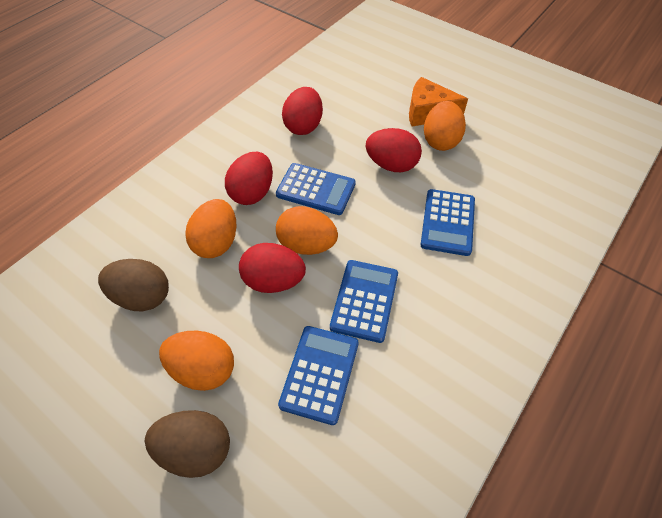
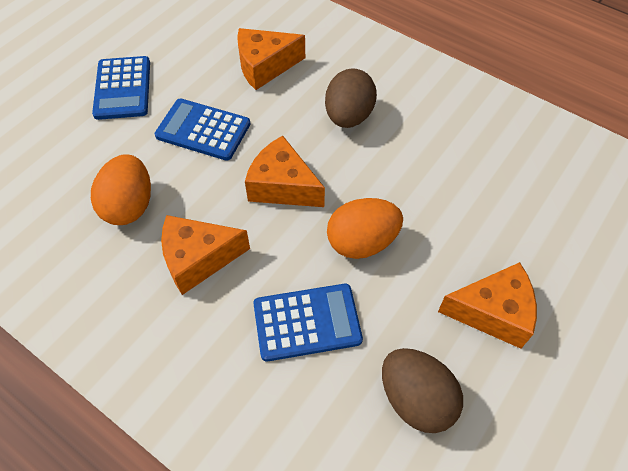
blue calculator: [276,163,356,215] [278,326,359,425] [330,260,398,343] [421,189,475,256] = 4 -> [92,56,150,120] [155,98,250,161] [253,284,363,362] = 3
orange cheese: [409,77,468,126] = 1 -> [161,215,250,295] [237,28,305,90] [245,136,325,207] [438,262,537,349] = 4
orange egg: [159,331,234,391] [185,199,237,258] [276,206,338,255] [424,101,466,151] = 4 -> [91,154,151,225] [327,198,403,259] = 2
red egg: [225,152,273,205] [239,243,306,293] [282,87,323,135] [366,128,422,172] = 4 -> none = 0

